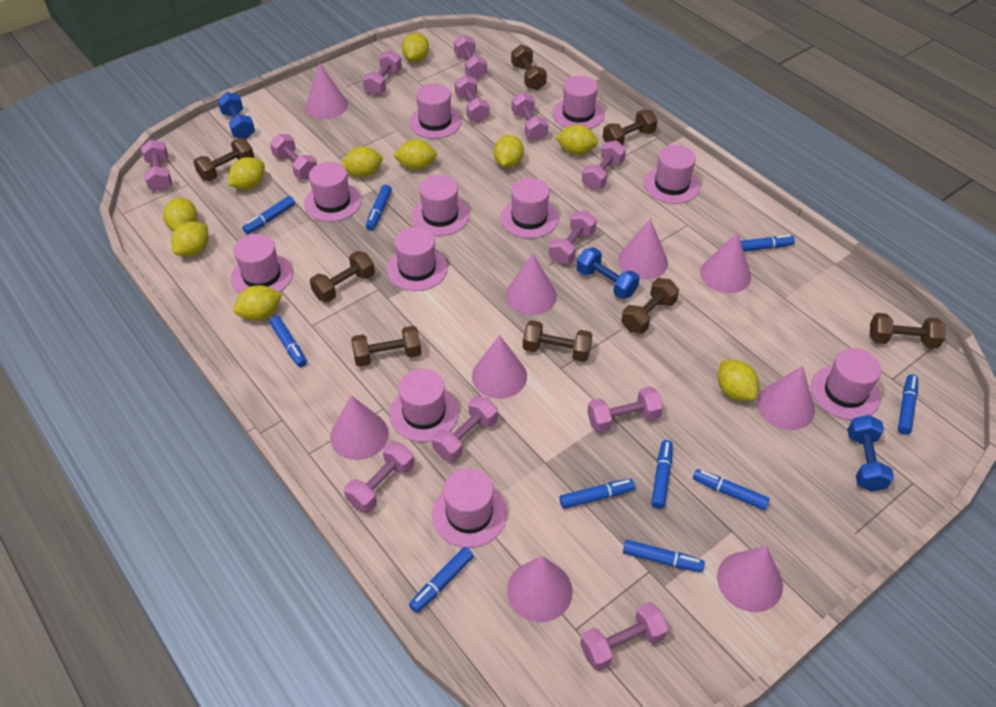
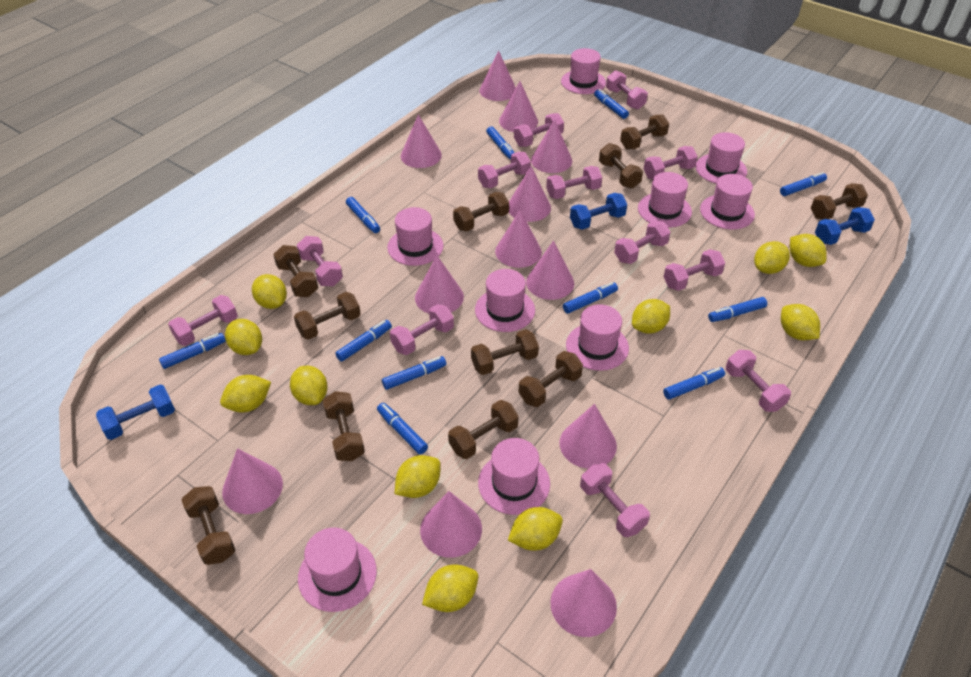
blue marker: [242,196,295,234] [270,316,307,367] [366,185,392,231] [409,547,474,613] [560,479,635,509] [623,540,705,572] [651,440,673,509] [693,469,770,510] [740,235,795,252] [898,374,918,435] = 10 -> [159,333,226,369] [335,320,392,362] [346,197,380,233] [377,403,428,454] [382,356,446,390] [486,126,514,160] [563,282,618,314] [594,89,629,119] [663,367,725,400] [708,297,767,322] [780,172,827,196] = 11
brown dumbbell: [193,138,254,181] [310,251,375,302] [351,326,421,367] [511,45,547,90] [523,320,593,362] [603,110,658,146] [621,278,679,334] [870,313,946,349] = 8 -> [181,486,235,565] [273,245,318,297] [294,292,361,340] [323,391,365,461] [448,400,519,459] [453,192,509,231] [471,329,539,375] [518,351,583,407] [599,143,643,189] [620,114,669,149] [811,183,868,220] = 11
pink cone: [305,63,348,119] [330,395,389,460] [472,335,527,399] [505,254,557,315] [507,556,573,622] [618,219,668,280] [700,232,751,293] [717,546,783,612] [757,366,815,430] = 9 -> [222,448,283,514] [401,114,442,168] [415,256,464,314] [420,491,482,558] [479,51,516,101] [495,210,542,268] [499,81,538,132] [509,166,551,222] [526,240,574,300] [531,119,572,173] [550,569,617,637] [559,404,617,468] = 12
pink hat: [231,234,293,294] [304,162,362,222] [387,227,448,291] [389,369,459,442] [409,84,462,139] [411,175,469,236] [432,468,507,548] [500,178,559,239] [552,76,605,129] [644,145,700,204] [811,348,882,420] = 11 -> [298,527,377,612] [387,207,444,266] [475,269,535,332] [478,438,550,515] [561,48,606,94] [566,304,629,371] [638,172,692,228] [695,132,747,184] [700,174,755,230] = 9
yellow lemon: [163,197,197,231] [171,222,209,257] [228,157,265,190] [233,285,282,321] [341,146,383,178] [393,139,437,170] [402,33,429,62] [494,135,524,168] [555,125,598,155] [718,360,759,401] = 10 -> [220,375,271,412] [225,319,262,355] [252,274,287,309] [290,366,328,405] [395,455,441,498] [422,564,478,612] [508,507,563,551] [632,299,670,334] [754,241,790,274] [781,304,820,340] [790,234,827,267] = 11

